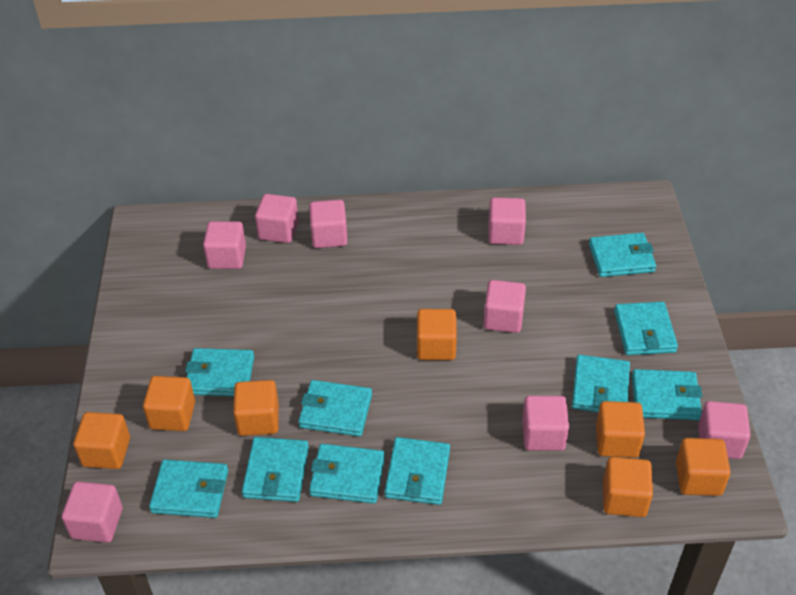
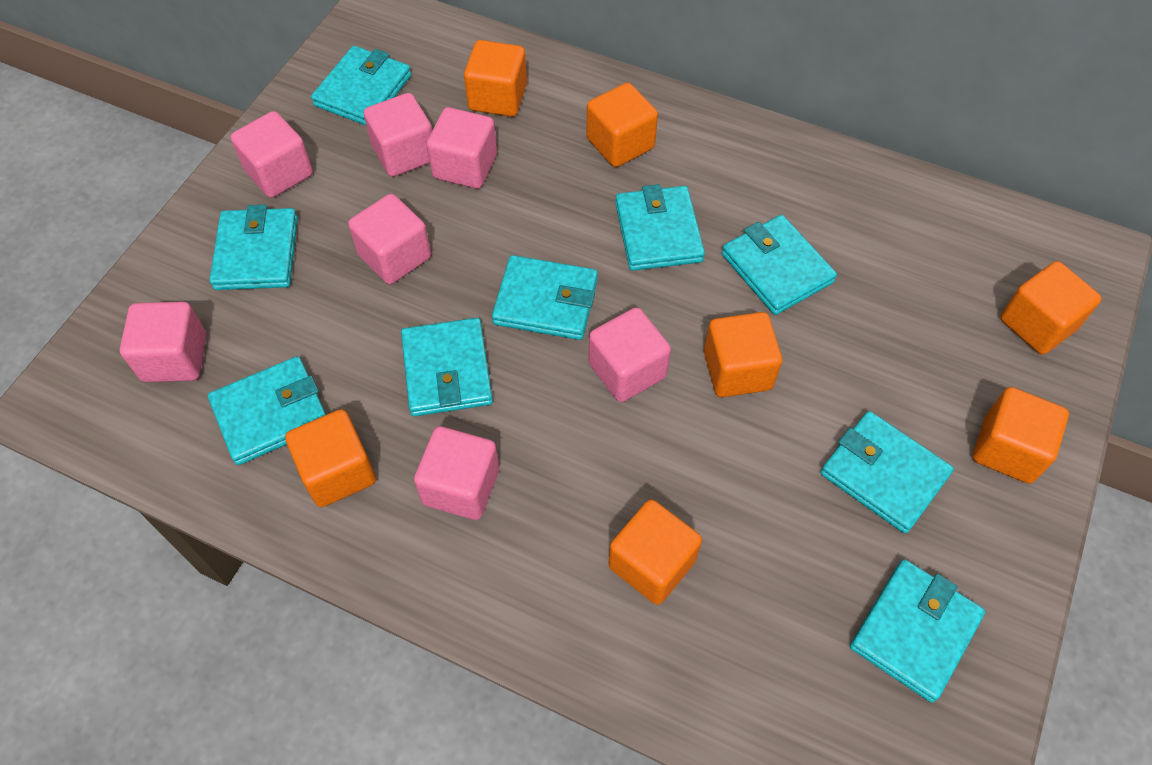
pink cube: [62,481,123,543] [203,221,246,269] [255,194,299,243] [309,200,348,248] [483,280,526,333] [488,197,526,245] [522,396,569,451] [698,401,751,459] = 8 -> [120,302,207,382] [231,111,313,198] [348,194,431,284] [364,93,432,177] [414,426,499,520] [427,107,497,189] [589,307,671,402] = 7
turquoise wallet: [149,459,228,518] [185,348,254,396] [242,437,309,502] [298,380,372,437] [309,444,385,504] [385,437,450,505] [572,355,630,412] [589,233,656,277] [614,302,678,355] [632,369,702,420] = 10 -> [208,356,326,465] [210,205,298,290] [311,46,411,125] [401,318,493,416] [492,255,598,340] [615,184,705,271] [722,215,837,315] [821,411,954,534] [850,559,985,702] = 9

